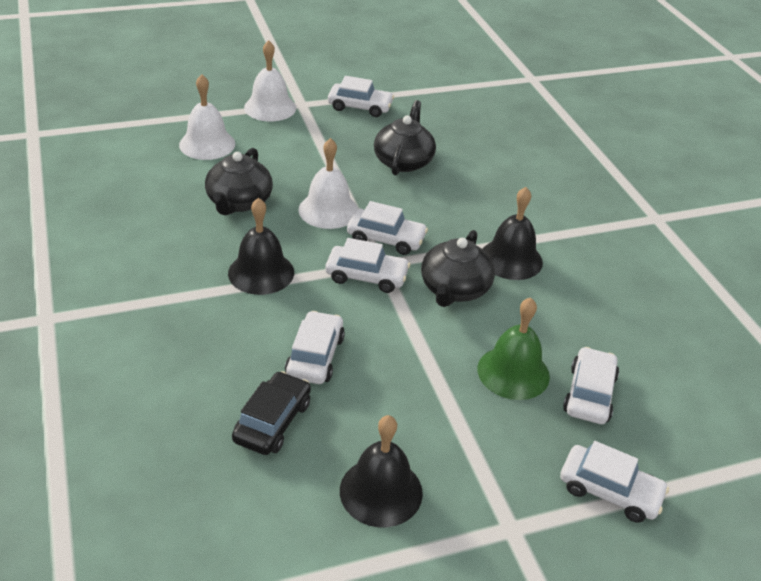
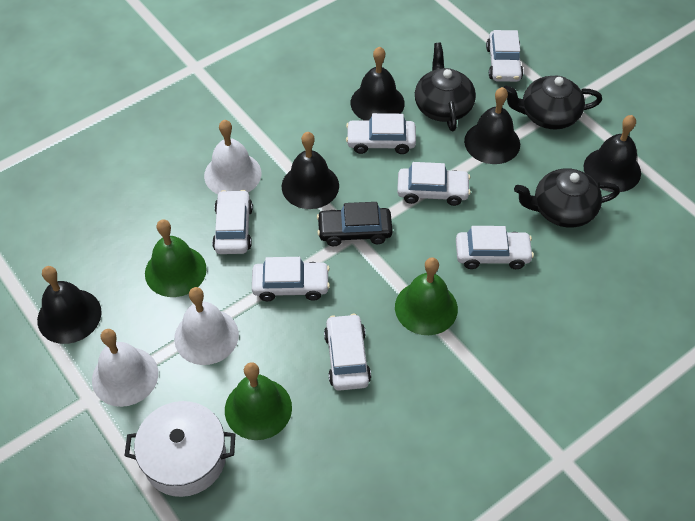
black bell: [228,198,294,295] [340,415,423,527] [483,187,543,280] = 3 -> [37,266,102,344] [282,132,339,209] [351,46,405,121] [464,87,520,164] [584,115,641,192] = 5
green bell: [477,297,550,400] = 1 -> [145,219,207,297] [225,362,292,440] [395,257,458,335] = 3
white car: [285,311,345,384] [325,238,410,293] [328,76,394,117] [347,201,428,255] [560,441,669,523] [563,347,619,424] = 6 -> [212,190,253,254] [252,257,330,301] [324,314,371,391] [346,113,416,154] [397,162,471,206] [456,226,534,269] [486,30,523,82] = 7
white pot: none = 0 -> [124,401,235,497] = 1

